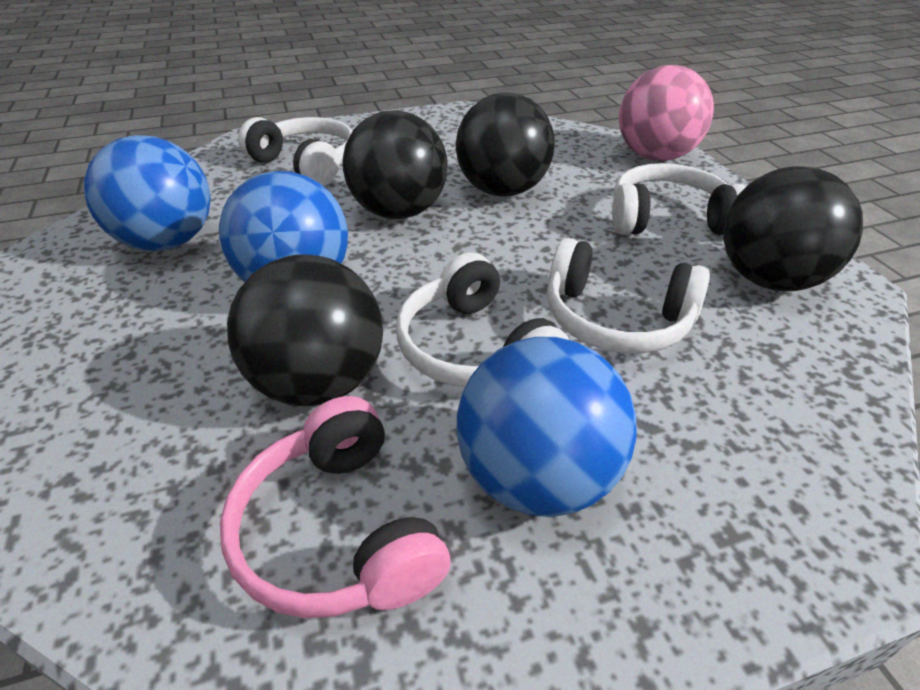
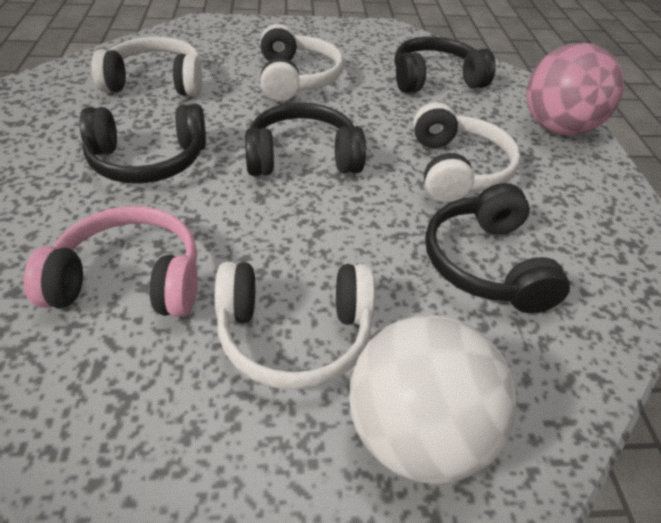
black ball: [227,255,383,406] [342,110,448,219] [456,92,555,197] [723,166,863,291] = 4 -> none = 0
black headphones: none = 0 -> [80,104,206,184] [245,102,366,176] [395,36,496,93] [425,183,570,313] = 4
blue ball: [84,135,211,251] [219,171,348,282] [457,337,637,517] = 3 -> none = 0
white ball: none = 0 -> [349,315,517,484] = 1

